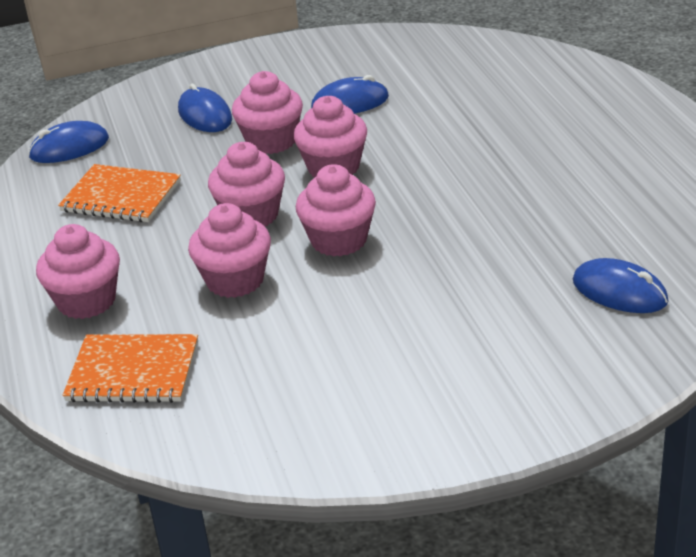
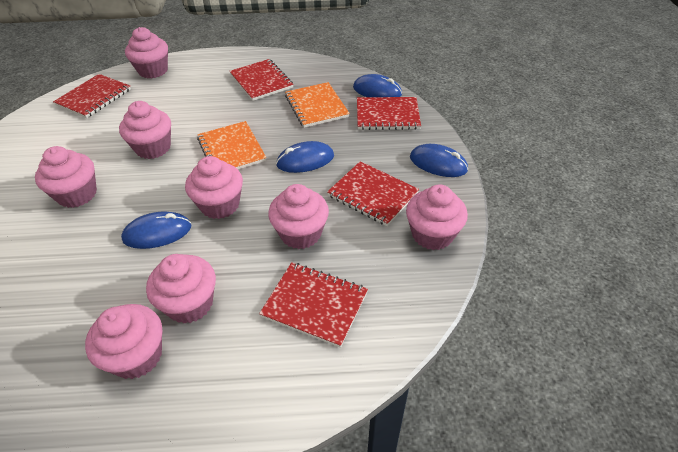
pink cupcake: [36,224,120,319] [188,203,271,298] [208,142,285,226] [232,71,303,154] [294,96,367,177] [296,164,376,257] = 6 -> [35,146,97,208] [85,304,162,379] [119,101,171,159] [125,27,168,79] [146,254,216,324] [185,156,243,219] [268,184,329,249] [406,184,468,250] = 8
red notebook: none = 0 -> [53,74,131,118] [230,59,294,101] [259,262,368,348] [327,161,419,226] [357,97,421,130] = 5

